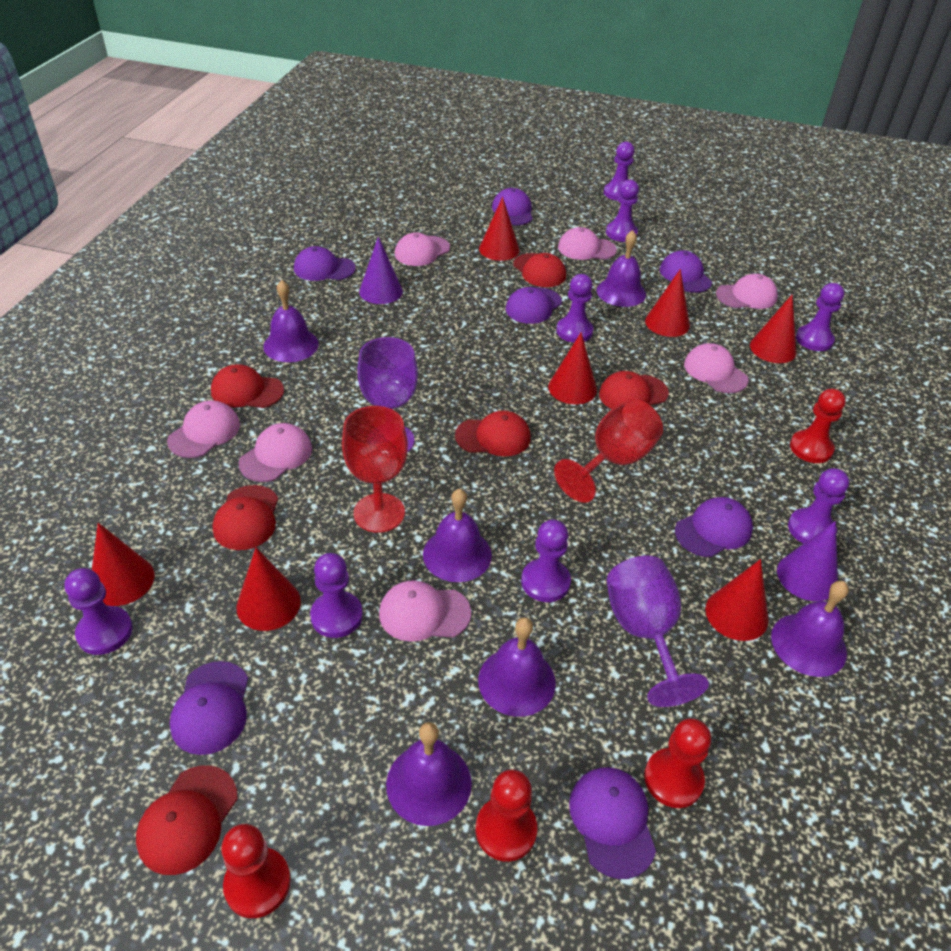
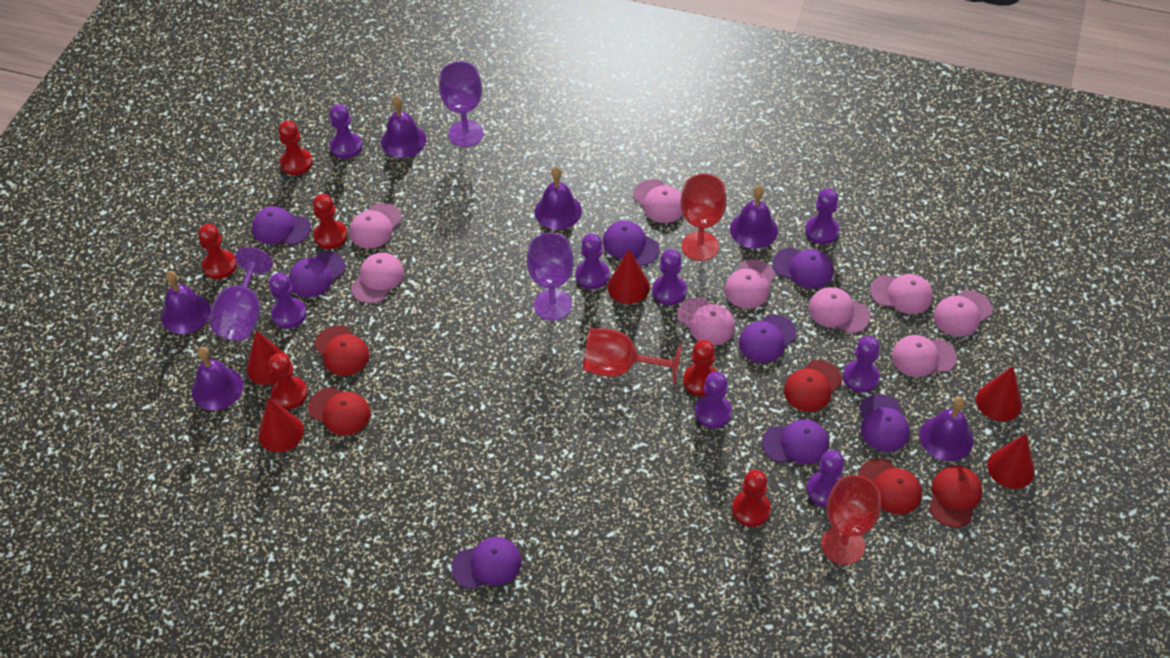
pink cap: [167,400,240,458] [239,423,312,482] [379,581,471,642] [395,233,450,266] [558,227,617,260] [684,343,749,393] [716,274,778,309] = 7 -> [349,203,402,249] [351,253,404,304] [633,179,683,223] [677,297,735,345] [724,260,775,309] [808,287,870,334] [870,274,933,314] [892,335,957,377] [933,290,992,336] = 9
purple cap: [170,661,248,755] [294,246,356,281] [492,188,533,225] [506,287,562,324] [569,767,656,879] [659,250,712,293] [675,497,753,557] = 7 -> [252,206,311,245] [289,251,346,297] [451,537,522,589] [603,221,659,266] [738,314,797,363] [762,419,829,464] [773,247,833,289] [859,394,910,452] = 8
purple cone: [359,237,403,304] [777,521,838,601] = 2 -> none = 0
purple goblet: [358,337,418,452] [607,556,709,707] = 2 -> [209,247,273,341] [439,61,484,147] [527,233,574,321] = 3
red cap: [136,765,238,875] [211,364,284,408] [212,485,278,550] [455,410,531,457] [513,253,566,287] [599,371,669,409] = 6 -> [308,387,371,435] [314,325,369,376] [784,360,842,412] [858,458,922,515] [929,466,982,527] = 5
red cone: [92,523,154,606] [236,548,301,631] [479,197,519,261] [548,332,597,404] [645,269,690,337] [705,559,768,641] [750,294,796,363] = 7 -> [246,330,287,385] [258,398,304,452] [607,249,650,304] [976,366,1022,421] [987,434,1035,489] = 5
red goblet: [342,406,408,533] [554,399,663,503] = 2 -> [583,328,682,385] [681,174,727,261] [821,475,881,565] = 3
red pawn: [221,824,291,918] [476,769,537,862] [644,718,711,808] [790,389,846,463] = 4 -> [198,224,237,279] [269,353,308,409] [278,120,313,175] [313,194,348,249] [683,340,717,396] [732,470,771,527] = 6

